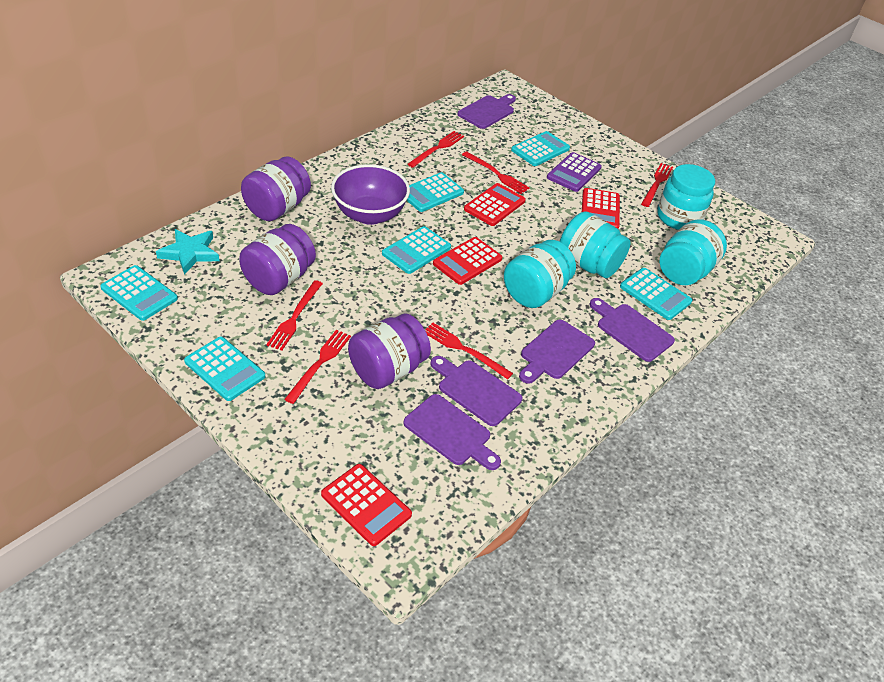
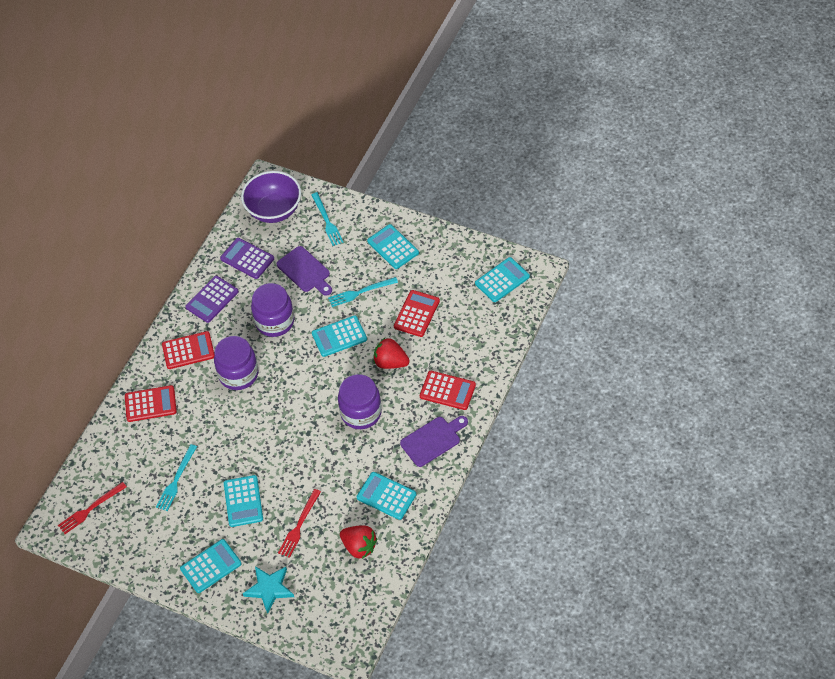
purple calculator: [547,152,602,192] = 1 -> [185,276,239,323] [220,238,274,279] = 2
purple cutting board: [403,394,501,470] [430,356,522,426] [457,94,516,129] [519,319,595,384] [589,298,675,362] = 5 -> [276,246,332,296] [400,416,468,467] = 2
red fork: [266,280,323,350] [284,330,351,404] [408,131,464,168] [426,323,513,379] [462,151,530,194] [641,163,673,207] = 6 -> [58,482,127,534] [278,489,321,558] = 2
red strawberry: none = 0 -> [340,525,377,559] [373,338,410,369] = 2
turquoise fork: none = 0 -> [156,444,197,511] [311,192,344,246] [328,277,398,307] = 3
turquoise jar: [504,240,576,308] [560,211,631,278] [657,164,715,230] [659,219,727,285] = 4 -> none = 0

